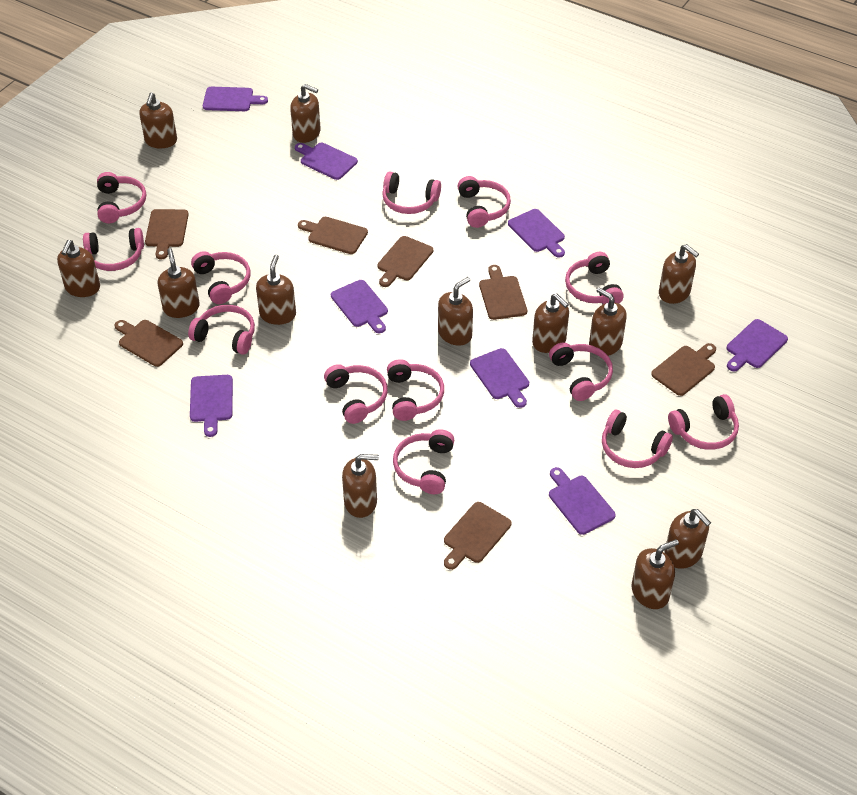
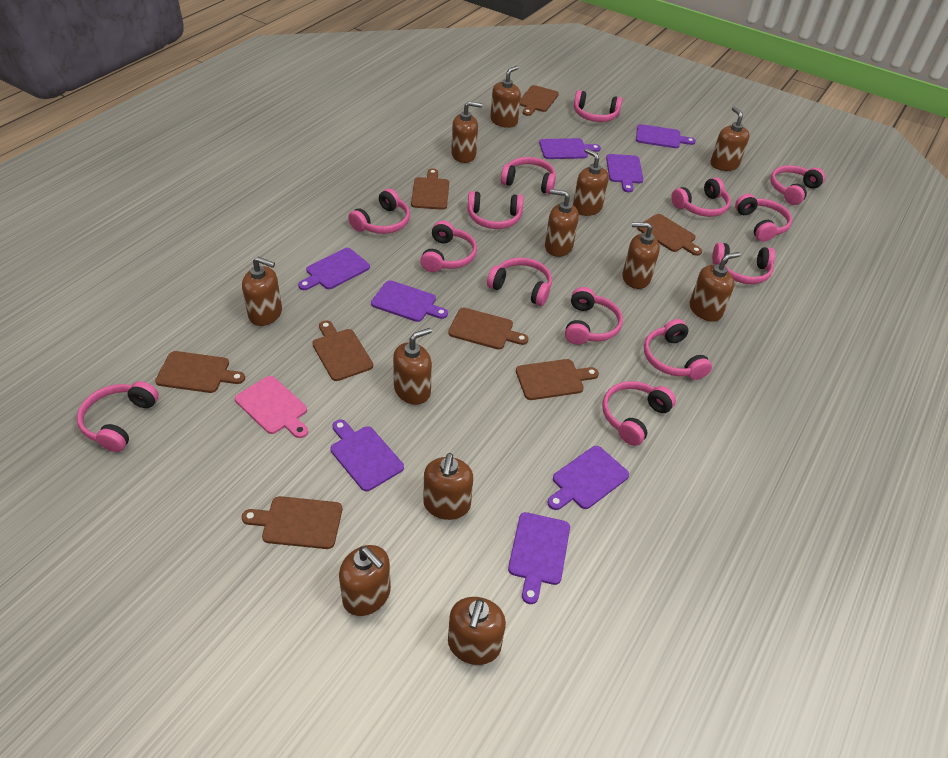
brown cutting board: [114,320,183,367] [145,209,189,260] [298,217,368,254] [377,236,433,287] [444,502,511,570] [479,265,527,320] [651,343,716,396] = 7 -> [155,351,245,393] [242,496,342,549] [312,320,373,381] [411,168,449,210] [448,308,528,350] [516,359,599,400] [520,85,559,116] [637,214,702,256] = 8
pink cutting board: none = 0 -> [235,376,308,438] = 1
pink headphones: [83,228,144,271] [97,172,146,223] [188,305,255,355] [191,251,250,304] [324,364,388,424] [382,172,441,214] [387,359,444,421] [393,429,454,494] [458,176,511,228] [549,342,613,401] [565,252,624,304] [602,410,673,468] [668,394,739,450] = 13 -> [77,381,159,452] [348,189,410,234] [420,221,477,272] [467,191,523,229] [487,258,552,306] [501,157,556,194] [565,287,623,345] [574,90,622,122] [602,381,676,446] [644,319,712,380] [671,177,731,217] [712,243,775,284] [735,194,792,242] [770,165,825,205] = 14

